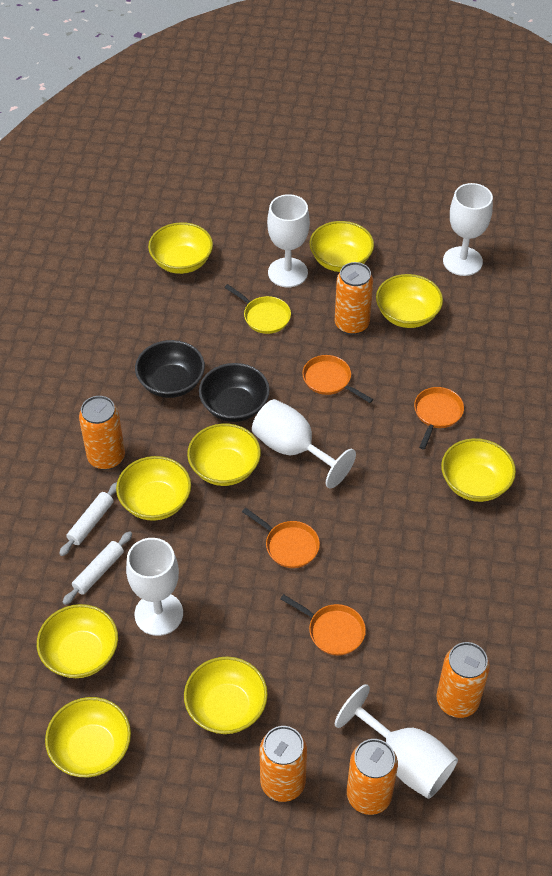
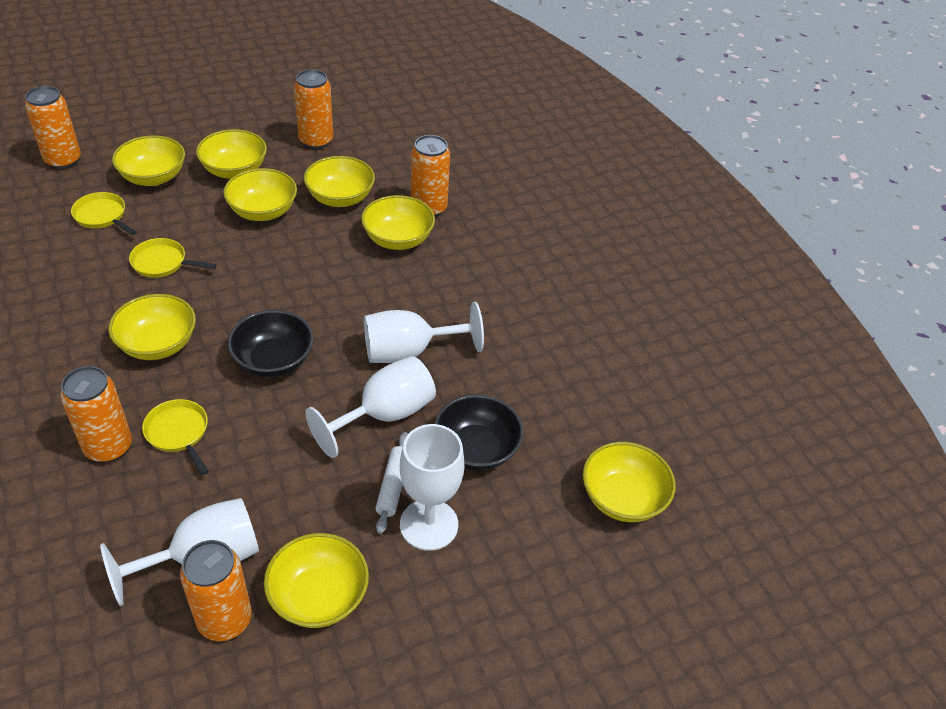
orange pan: [242,508,320,568] [280,594,366,656] [302,355,373,403] [414,387,464,449] = 4 -> none = 0
white goblet: [126,538,183,636] [252,399,356,488] [267,194,310,287] [335,684,458,799] [443,183,493,276] = 5 -> [100,498,259,606] [305,356,436,458] [364,302,484,363] [400,424,464,551] = 4
white rolling pin: [59,482,117,556] [62,531,132,605] = 2 -> [375,432,408,534] = 1
yellow bowl: [37,604,118,678] [45,697,131,777] [116,456,191,521] [148,222,213,274] [184,657,268,734] [187,423,261,486] [310,221,374,272] [376,274,443,328] [441,438,516,502] = 9 -> [109,294,196,360] [112,135,185,186] [196,129,267,179] [223,168,297,221] [264,533,369,628] [304,156,375,207] [361,195,435,250] [583,442,675,522] = 8
yellow pan: [225,284,291,334] = 1 -> [71,192,137,235] [129,238,217,278] [142,399,209,475] = 3

